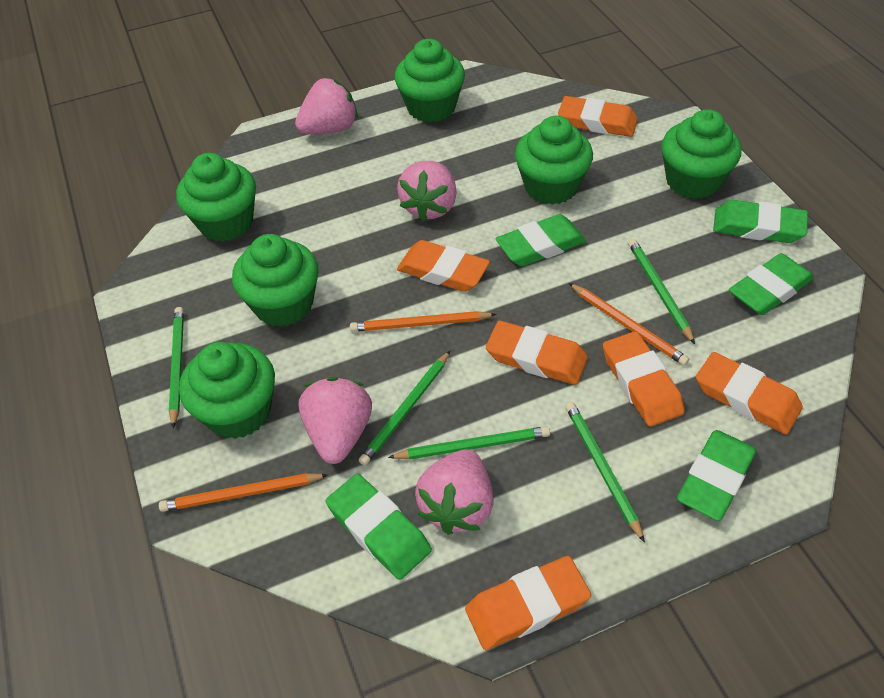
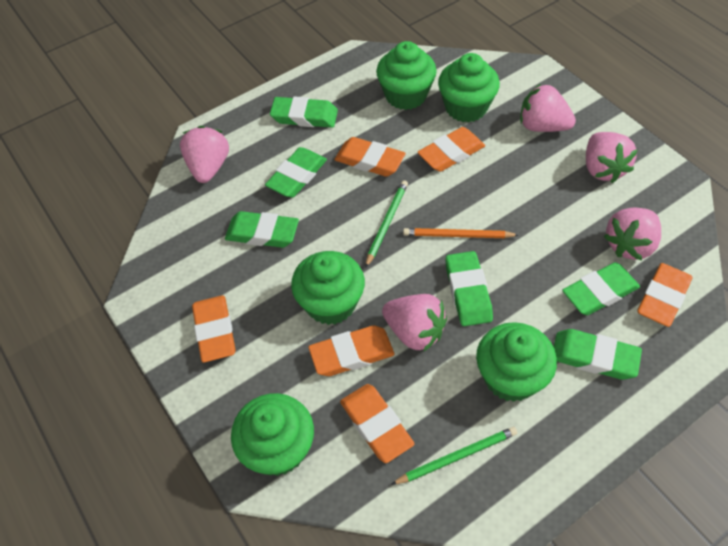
green cupcake: [176,153,256,242] [179,342,275,439] [232,234,319,327] [395,39,465,123] [515,116,593,205] [661,109,742,199] = 6 -> [231,393,314,476] [291,251,365,325] [376,41,437,110] [438,53,500,123] [476,322,557,402] = 5
green eraser: [326,474,432,580] [495,214,586,266] [677,430,757,521] [713,200,808,243] [729,253,814,315] = 5 -> [225,211,299,248] [265,147,327,197] [270,96,338,128] [445,251,493,326] [554,329,642,380] [562,262,640,315] = 6
green pencil: [169,307,184,428] [359,351,450,466] [388,426,550,460] [565,402,645,543] [628,239,695,344] = 5 -> [365,180,408,268] [391,427,517,485] = 2
orange pencil: [159,473,328,512] [350,311,497,332] [569,283,689,366] = 3 -> [403,228,518,238] = 1
pink strawberry: [295,78,358,134] [299,377,372,464] [397,161,457,222] [415,449,493,535] = 4 -> [180,126,229,183] [382,294,447,352] [520,84,576,132] [586,132,637,183] [604,208,661,260] = 5

